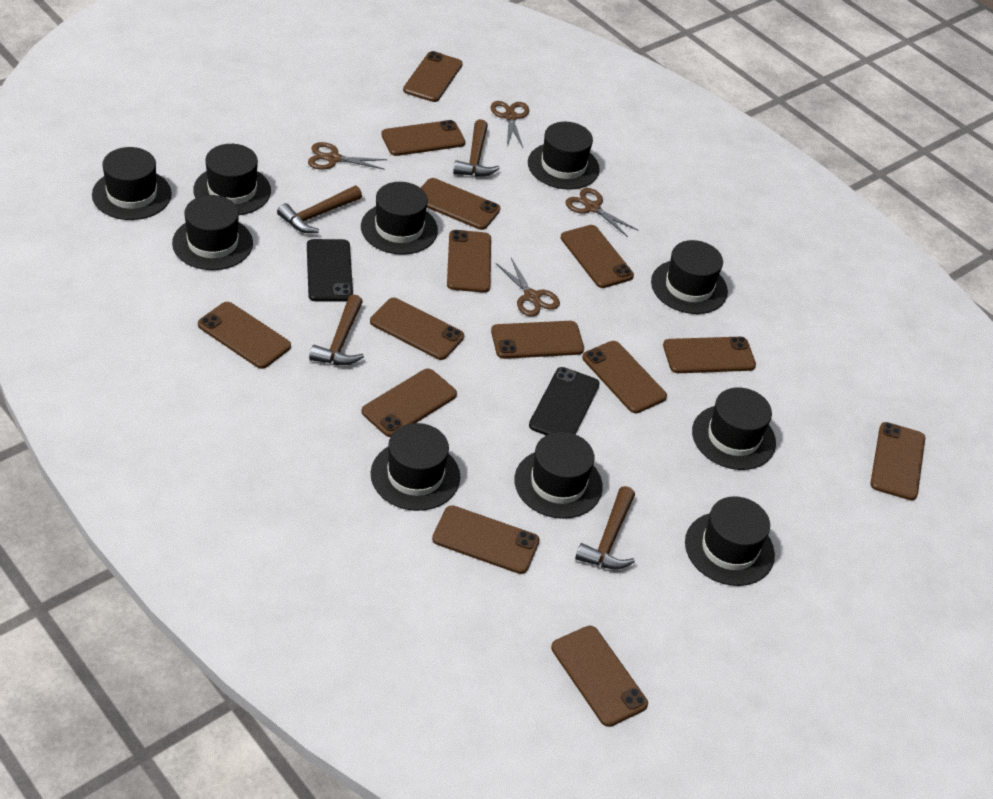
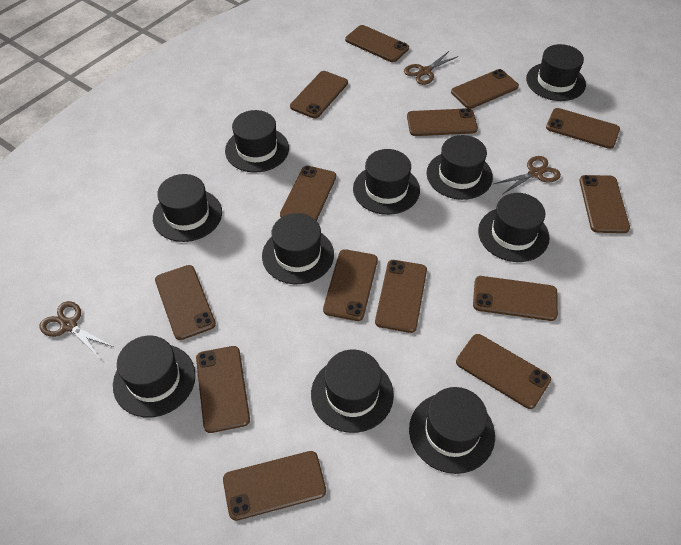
black phone: [307,239,353,302] [529,367,600,435] = 2 -> none = 0
brown hammer: [277,186,362,233] [309,294,364,365] [453,119,500,177] [575,486,635,569] = 4 -> none = 0
brown scissors: [308,142,387,170] [491,101,529,147] [496,258,560,316] [566,188,638,237] = 4 -> [40,301,114,359] [404,51,459,85] [494,156,561,194] = 3

